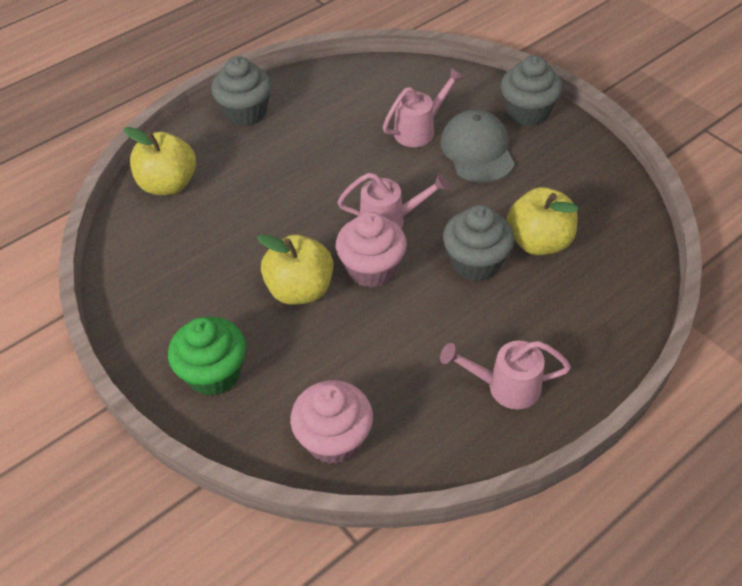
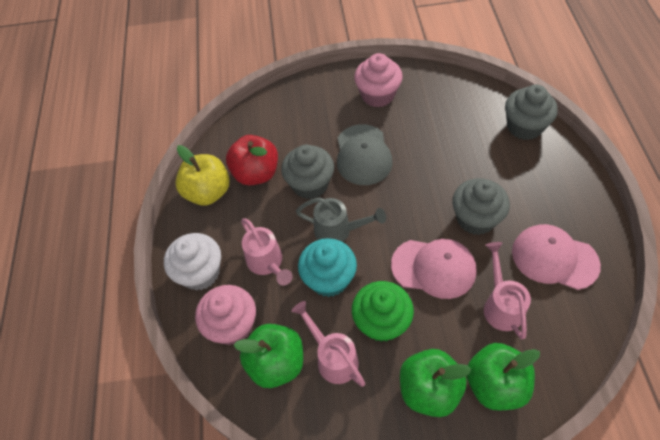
green apple: none = 0 -> [234,324,303,388] [400,349,471,417] [467,343,540,411] = 3
grey watering can: none = 0 -> [296,197,386,242] = 1
pink cap: none = 0 -> [391,239,477,299] [512,224,601,290] = 2
red apple: none = 0 -> [226,135,278,186] = 1
turquoise cupcake: none = 0 -> [298,238,357,297] = 1
white cupcake: none = 0 -> [164,233,221,291] = 1
yellow apple: [124,127,196,195] [257,234,333,305] [507,187,578,255] = 3 -> [175,145,230,205] = 1

